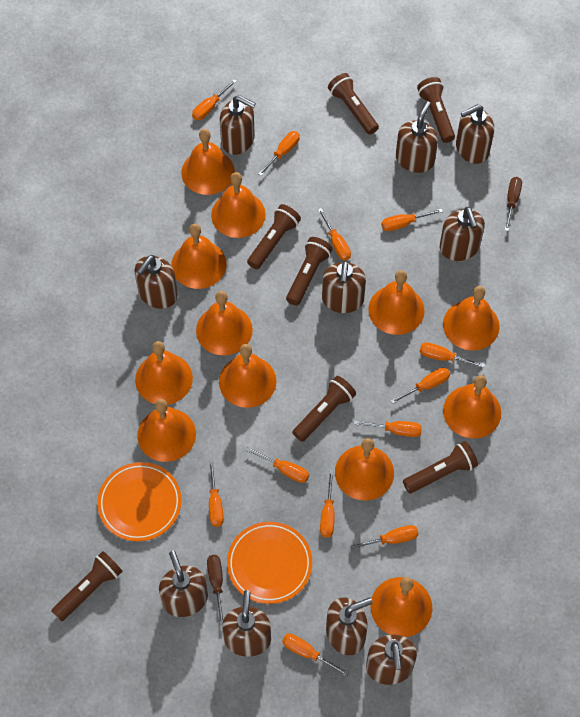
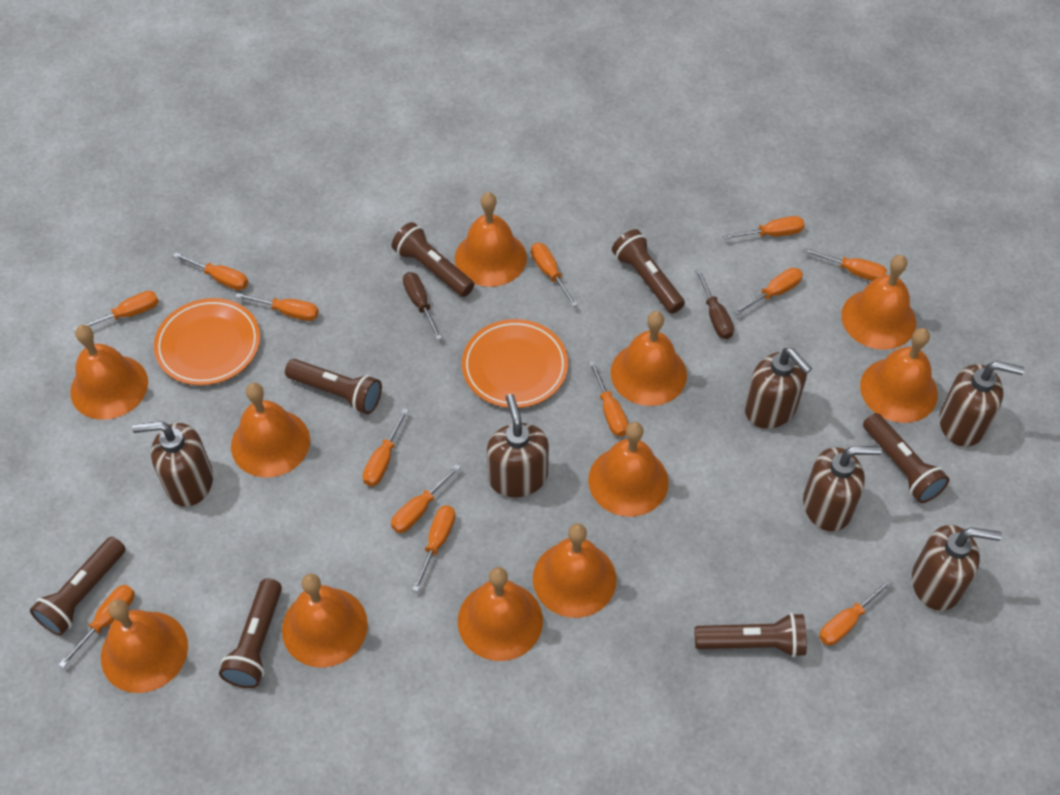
brown soap dispenser: [135,255,178,309] [159,551,208,617] [220,95,256,155] [222,590,271,657] [322,260,366,313] [326,598,373,655] [366,635,417,685] [396,101,438,173] [440,207,485,261] [456,104,494,164] = 10 -> [132,421,213,507] [487,394,549,497] [745,348,812,429] [803,446,882,532] [912,525,1002,611] [939,361,1025,447] = 6
orange bell: [135,341,193,404] [137,399,196,462] [171,224,227,289] [181,129,235,195] [196,291,253,355] [211,172,266,238] [219,344,276,408] [335,438,394,501] [368,270,425,335] [371,577,432,637] [443,286,500,351] [443,375,501,439] = 12 -> [70,325,148,420] [101,599,188,693] [231,383,310,478] [282,574,368,668] [455,192,527,287] [458,567,543,661] [533,523,616,618] [588,422,669,517] [611,311,687,406] [841,255,916,350] [860,328,938,423] = 11
orange screwdriver: [192,79,237,120] [209,460,224,527] [246,447,309,483] [258,131,300,176] [282,633,349,676] [318,208,351,261] [320,471,335,538] [349,525,418,550] [353,421,422,437] [381,209,443,231] [390,368,450,404] [420,342,485,368] = 12 -> [58,585,135,668] [73,291,159,332] [173,253,248,290] [235,293,319,321] [363,408,409,486] [391,464,461,533] [412,505,455,592] [531,243,578,307] [589,361,628,436] [723,216,805,239] [733,268,803,315] [803,248,887,281] [819,578,893,645] = 13

